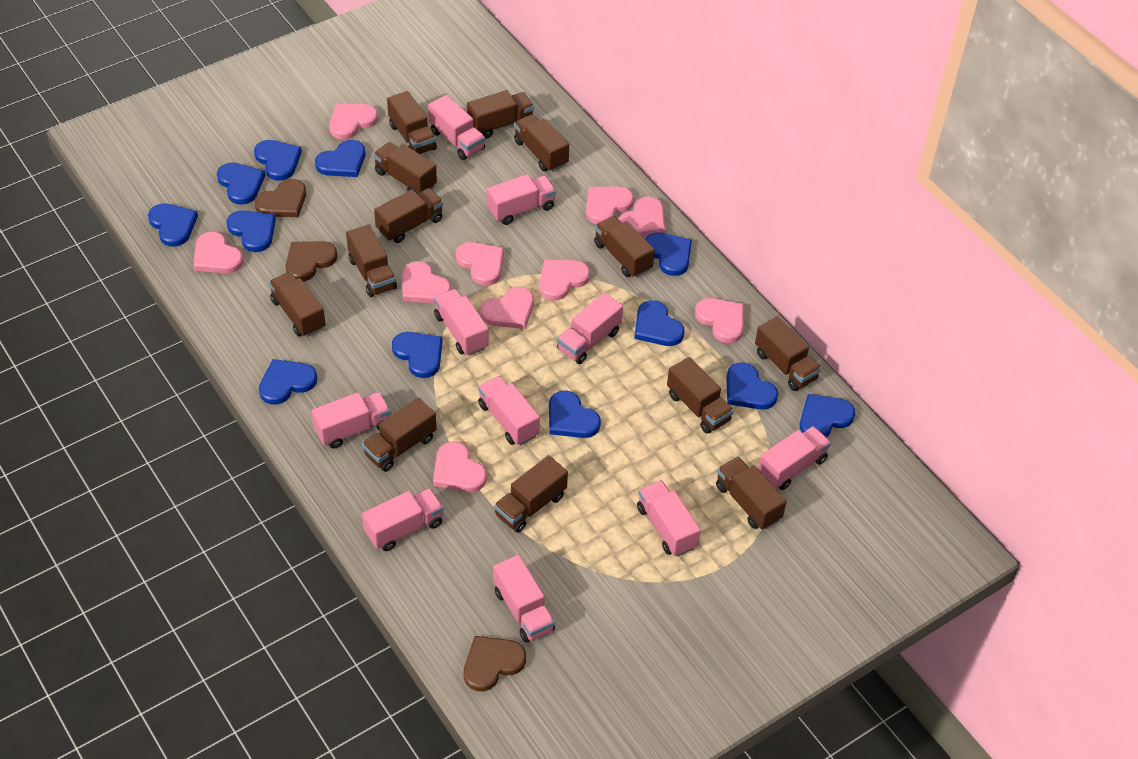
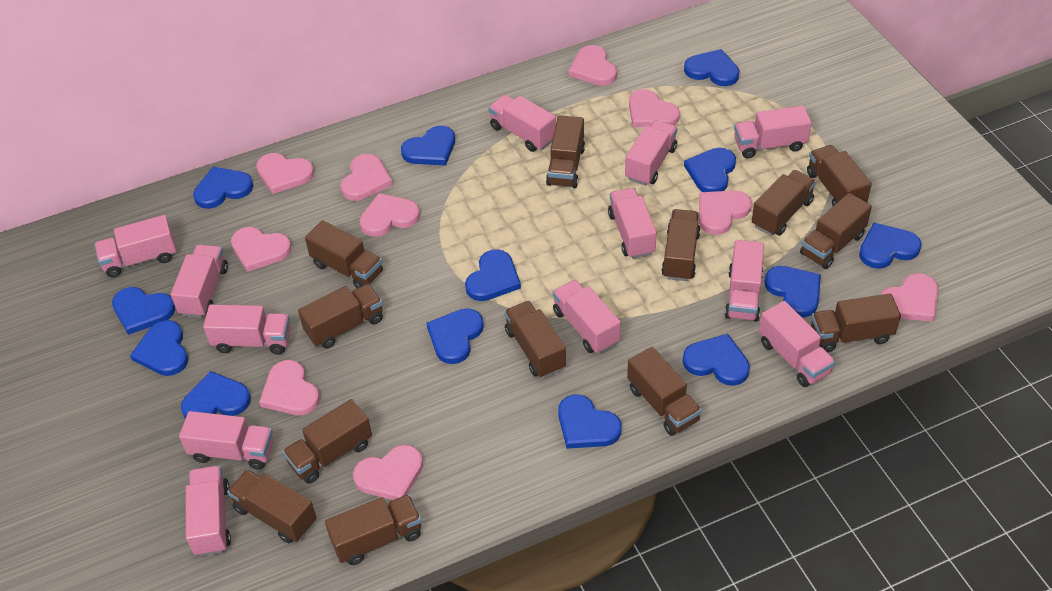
blue heart: [148,203,198,247] [217,163,265,205] [227,210,276,252] [254,140,302,181] [259,359,317,405] [315,140,365,177] [392,332,443,378] [549,390,601,438] [634,300,684,346] [645,232,692,276] [726,362,778,409] [800,394,855,437] = 12 -> [112,287,175,335] [130,320,188,376] [181,371,251,419] [193,167,253,209] [401,126,455,165] [426,308,484,364] [465,249,521,301] [558,395,622,449] [682,334,750,386] [684,49,739,86] [684,148,736,192] [765,266,821,317] [859,223,921,269] = 13
brown heart: [255,179,306,217] [285,241,337,282] [463,636,526,691] = 3 -> none = 0
pink truck: [311,392,391,449] [362,488,444,551] [428,95,485,160] [434,289,489,356] [478,376,540,446] [487,174,556,225] [493,555,555,643] [557,293,623,364] [637,480,701,557] [758,426,831,490] = 10 -> [94,215,177,278] [171,245,228,318] [179,411,274,470] [186,466,231,556] [203,305,291,355] [488,95,556,152] [553,280,621,354] [608,188,657,259] [625,120,677,185] [724,240,764,322] [734,106,812,159] [759,301,835,387] = 12

